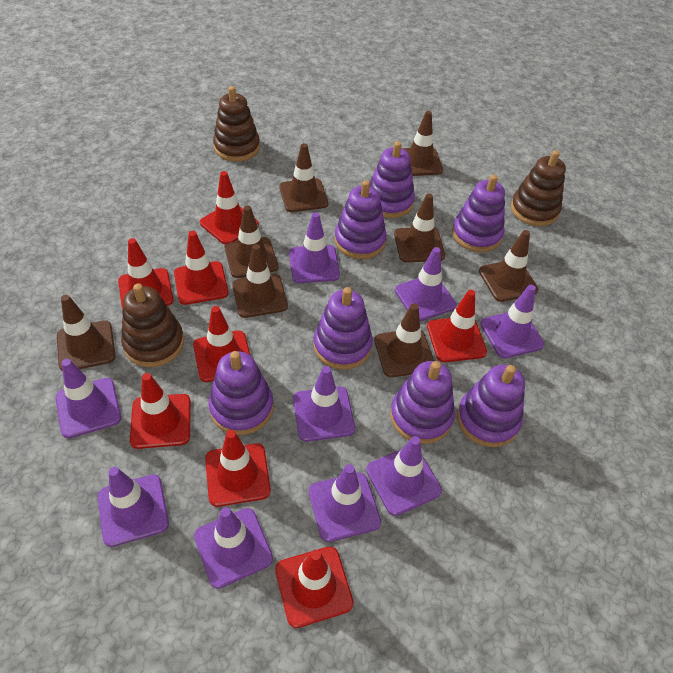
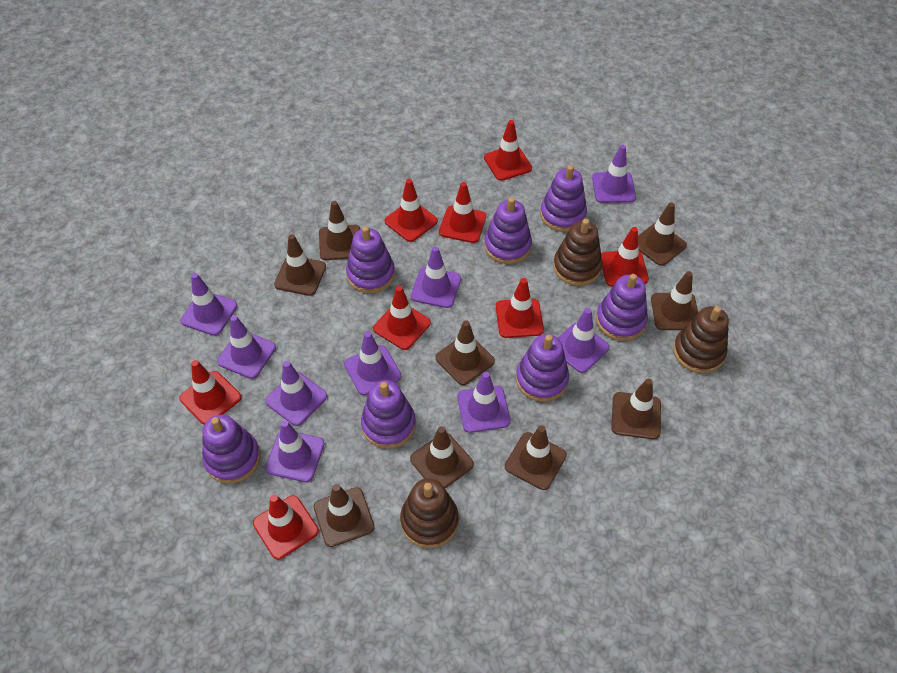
brown traffic cone: [57,295,116,371] [225,205,278,278] [232,244,288,318] [280,143,328,212] [374,303,434,377] [394,193,445,262] [402,111,443,176] [479,230,538,302] = 8 -> [274,234,326,296] [314,484,375,547] [319,201,360,260] [410,426,474,489] [435,320,495,385] [505,425,567,490] [611,378,661,439] [638,202,687,266] [651,271,698,330] = 9

